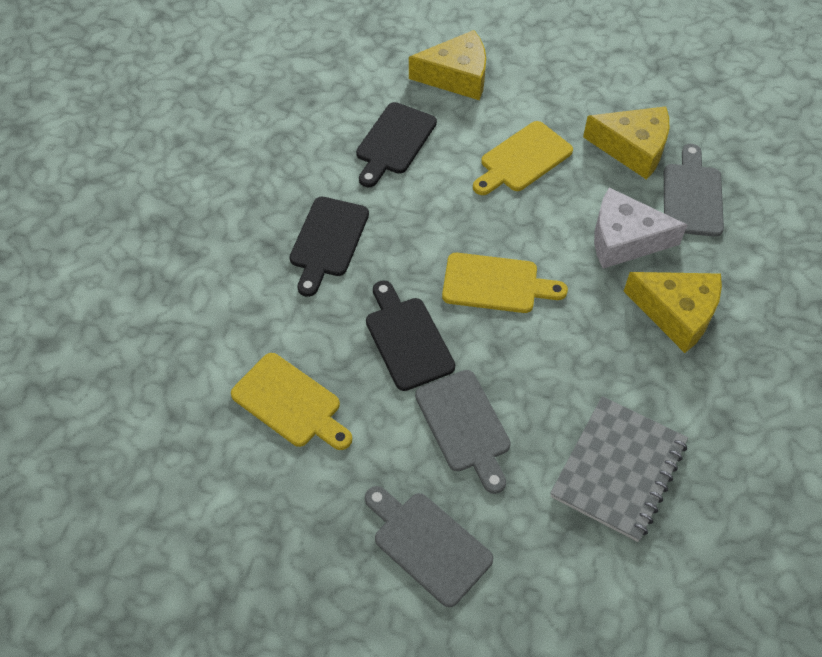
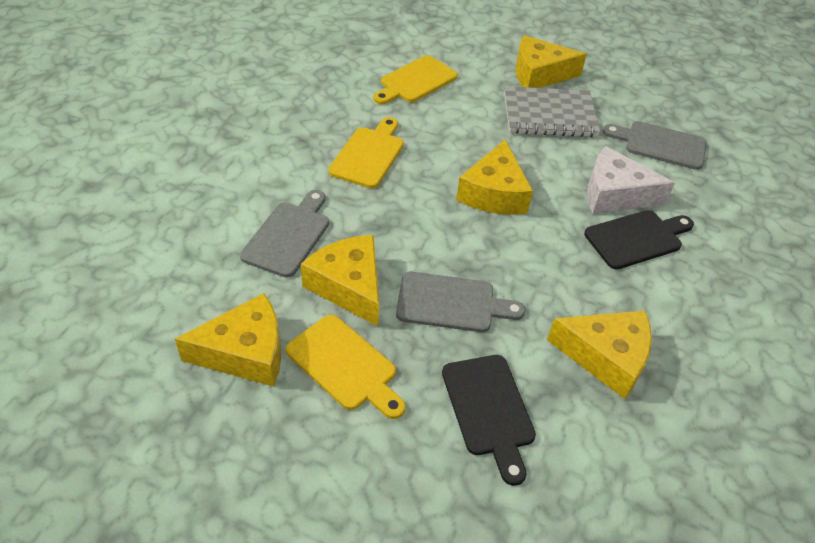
black cutting board: [289,197,369,297] [356,102,437,187] [366,280,455,391] = 3 -> [442,355,536,486] [584,210,694,270] = 2
yellow cheese: [409,30,486,100] [583,106,669,180] [624,272,722,353] = 3 -> [175,293,281,387] [301,235,379,326] [456,139,533,215] [516,35,587,88] [547,310,652,399] = 5

